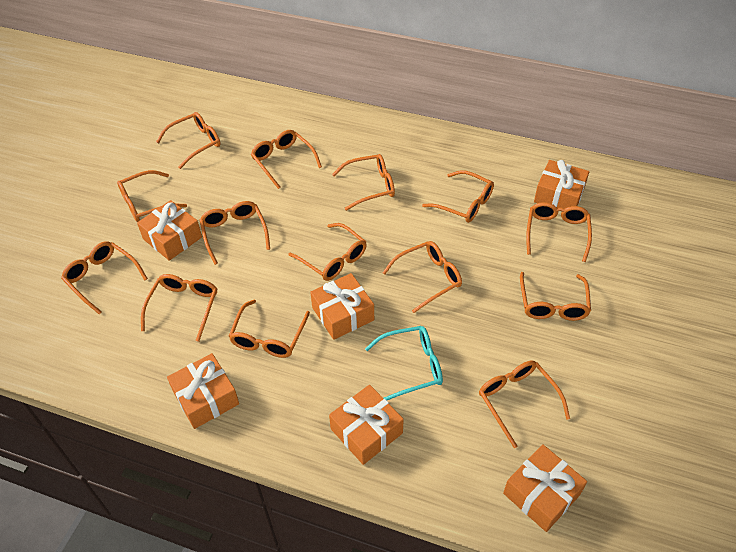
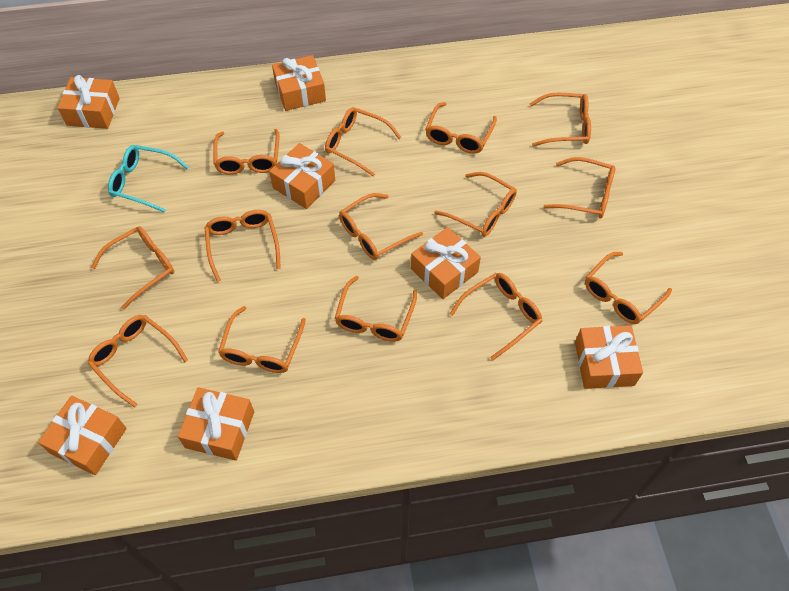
orange gift: [137,200,202,261] [167,353,239,429] [310,273,374,340] [329,385,404,465] [503,444,587,532] [534,160,589,209] = 6 -> [38,396,127,475] [57,75,120,129] [178,387,254,461] [269,143,335,209] [272,55,326,111] [411,227,481,299] [575,325,643,389] = 7

